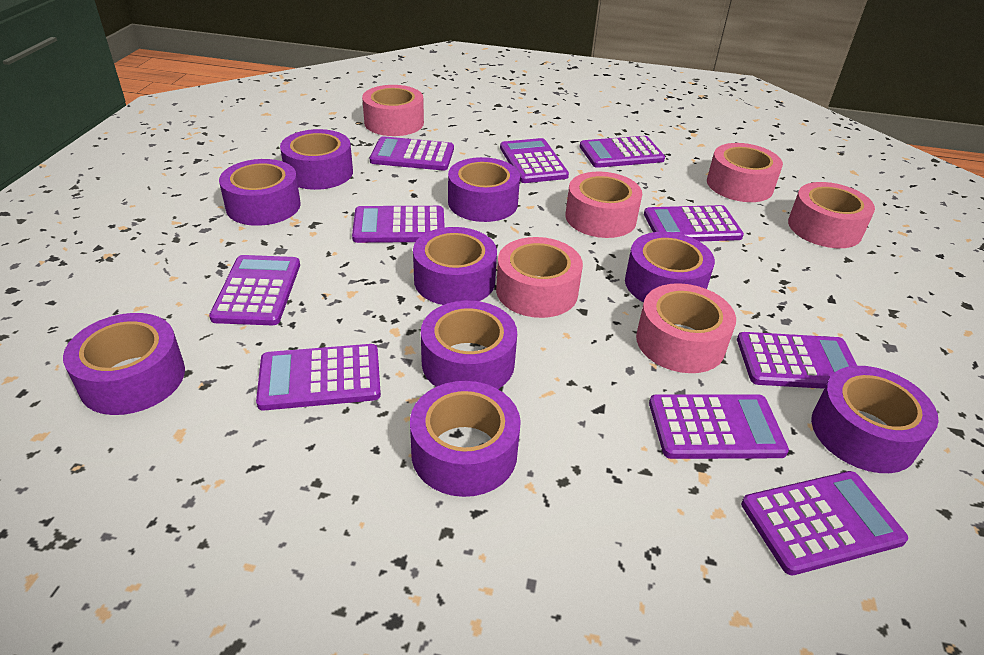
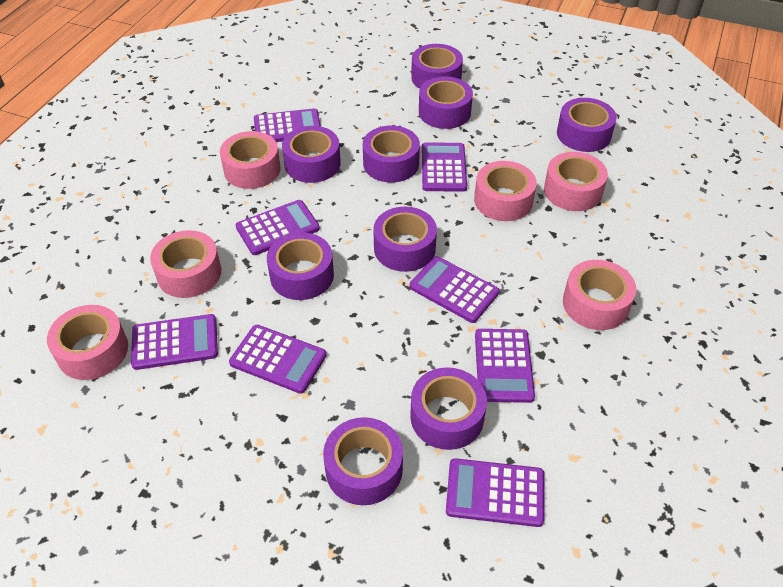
purple calculator: [209,255,300,325] [256,344,381,411] [352,206,445,243] [370,136,454,171] [500,138,569,183] [580,136,665,168] [644,205,744,242] [649,394,789,459] [737,332,857,389] [741,471,908,575] = 10 -> [131,314,218,370] [229,325,326,394] [236,200,320,255] [254,108,321,142] [409,256,499,323] [422,142,467,192] [446,458,544,527] [475,329,535,403] = 8

